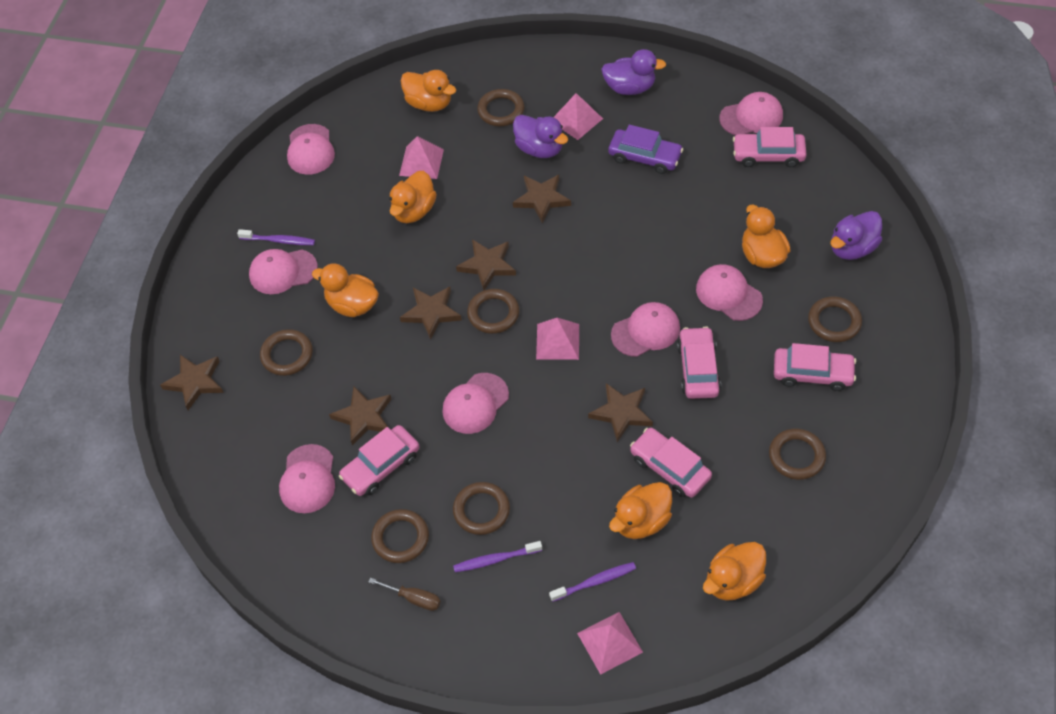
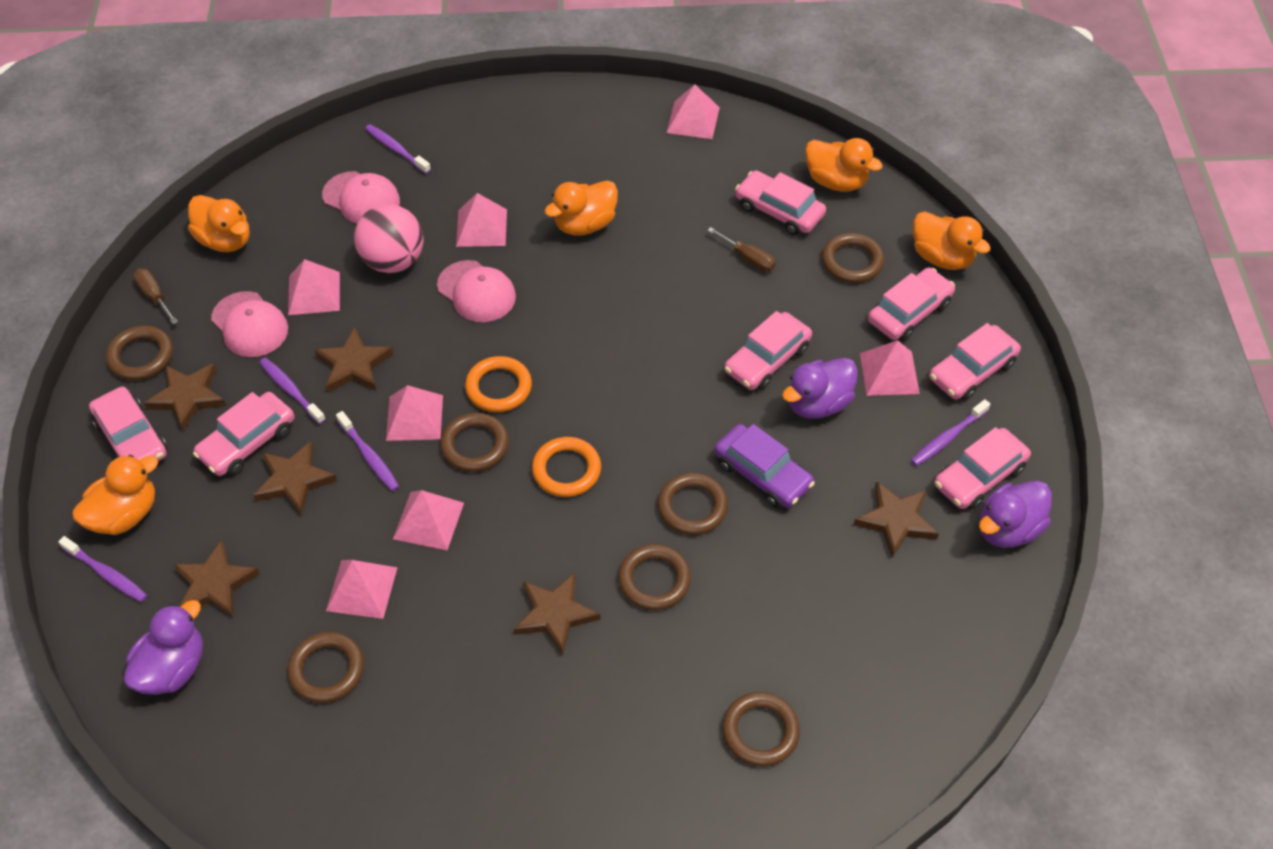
brown screwdriver: [369,578,441,611] = 1 -> [133,268,178,324] [707,227,776,272] = 2
orange duck: [312,263,379,317] [389,171,437,223] [401,70,456,112] [609,482,672,539] [703,542,766,601] [742,205,791,268] = 6 -> [72,455,158,535] [188,195,250,252] [544,180,618,236] [805,138,883,192] [913,211,991,270] = 5
orange ring: none = 0 -> [465,356,532,412] [532,437,601,497] = 2
pink ball: none = 0 -> [354,204,424,273] = 1
pink cap: [249,249,318,294] [279,444,335,513] [287,124,335,175] [442,373,509,434] [611,302,680,357] [696,264,763,321] [719,92,783,135] = 7 -> [211,291,288,357] [322,171,400,224] [437,260,516,322] = 3
pink car: [339,425,420,496] [630,428,712,498] [677,326,721,399] [733,127,807,167] [774,343,856,391] = 5 -> [89,387,168,461] [193,392,295,476] [724,311,812,390] [735,170,826,235] [868,267,955,341] [929,323,1021,401] [934,427,1031,510] = 7
pink pyramid: [399,136,444,179] [536,318,579,360] [554,93,603,140] [577,612,643,675] = 4 -> [288,259,340,315] [326,560,398,619] [386,385,443,441] [393,490,464,550] [456,193,507,247] [666,84,720,139] [860,340,920,396] = 7
purple toothbrush: [237,229,315,245] [453,541,542,572] [549,562,636,602] = 3 -> [58,536,148,602] [259,358,326,424] [336,411,399,491] [365,124,431,174] [911,399,990,466] = 5

